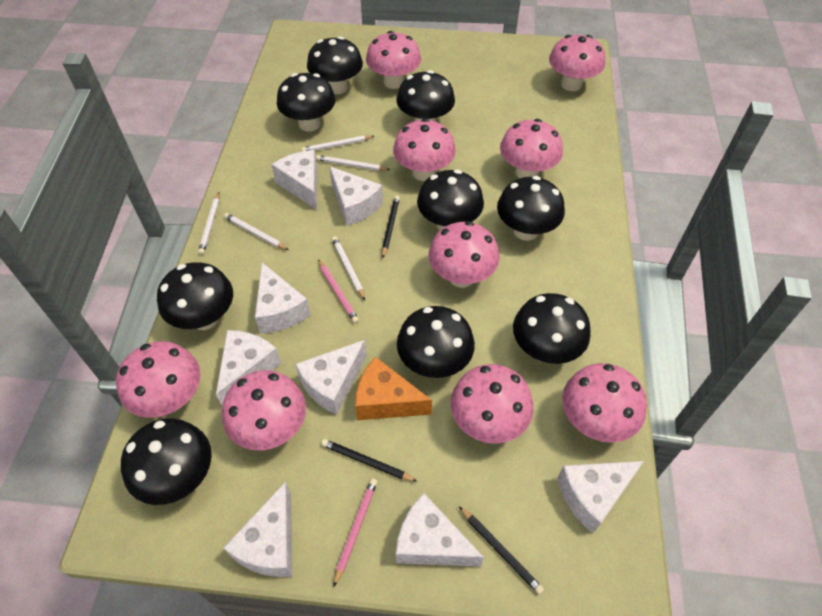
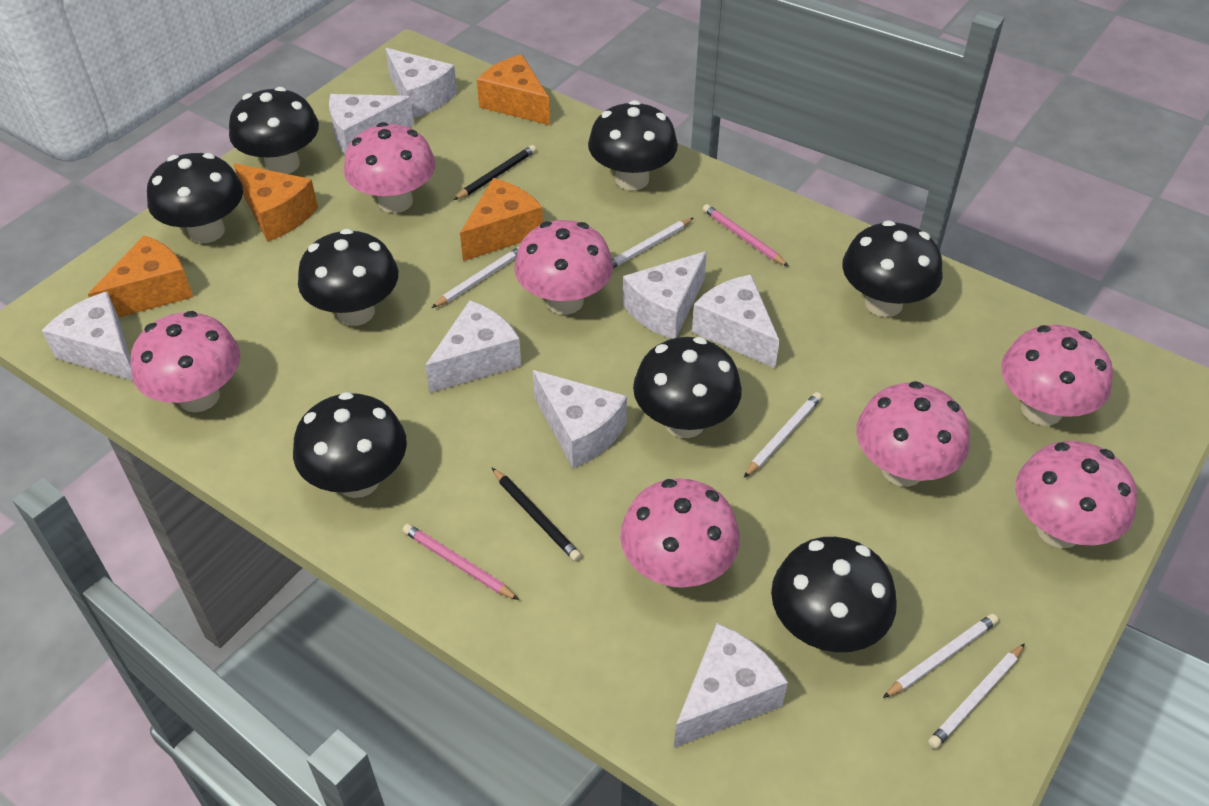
black mushroom: [121,418,212,505] [157,262,233,330] [277,73,336,131] [307,36,363,94] [397,70,455,122] [397,306,475,378] [417,170,484,230] [497,176,565,241] [513,293,591,364] = 9 -> [147,153,243,243] [229,87,319,174] [293,392,407,498] [298,229,398,326] [588,100,678,190] [633,337,742,438] [771,537,897,652] [842,220,943,317] = 8
black pencil: [321,439,418,482] [382,196,400,258] [459,506,544,595] = 3 -> [454,145,536,200] [492,468,581,561] = 2
orange cheese: [355,357,432,420] = 1 -> [88,235,193,317] [234,163,318,242] [460,178,543,261] [477,54,550,125] = 4
pink mushroom: [116,341,201,418] [222,370,306,450] [366,31,421,89] [393,118,456,181] [428,221,499,288] [450,364,533,444] [500,119,563,178] [549,35,605,91] [562,363,647,443] = 9 -> [131,311,240,412] [344,122,436,213] [514,220,613,315] [620,478,740,588] [857,381,970,487] [1001,325,1113,426] [1015,441,1137,548] = 7

